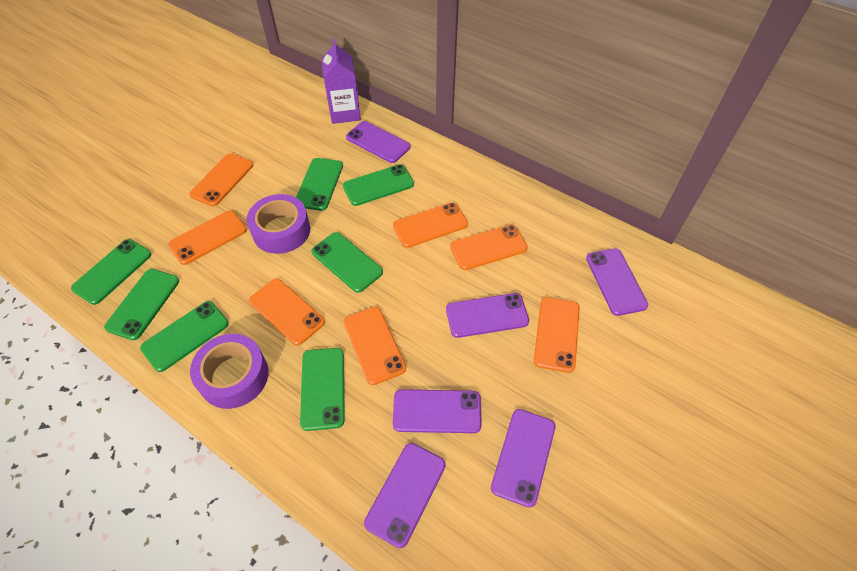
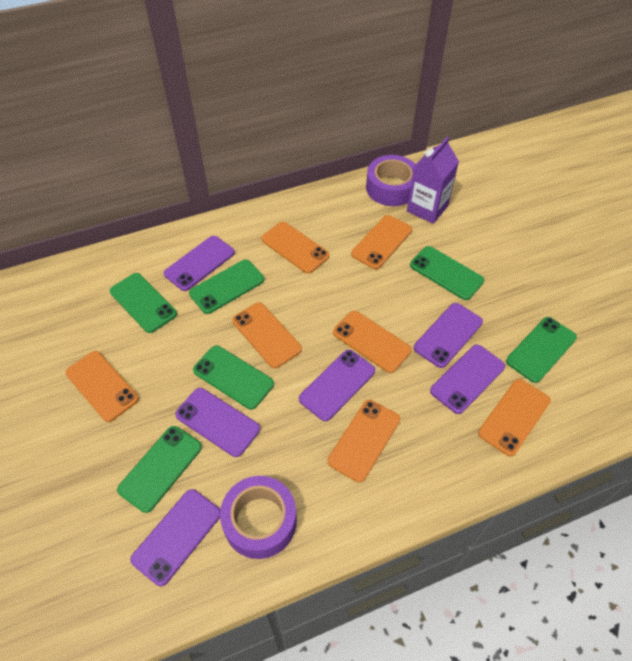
green phone: [71,239,152,305] [104,269,179,340] [140,301,229,372] [296,158,343,211] [300,348,345,431] [311,232,383,293] [343,164,414,206] = 7 -> [110,273,177,333] [117,426,202,513] [189,260,264,314] [193,346,274,409] [410,246,484,300] [506,317,577,383] = 6

